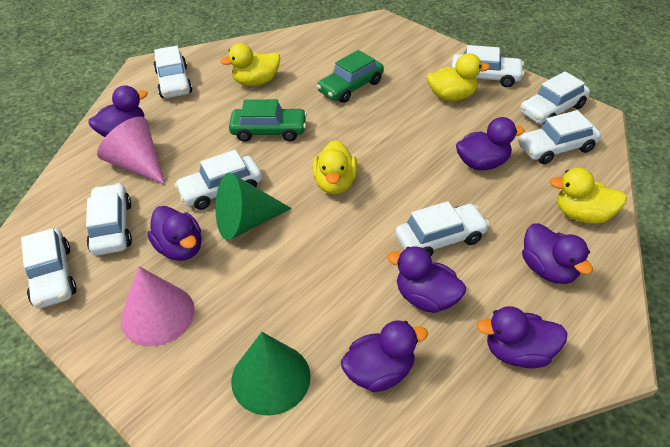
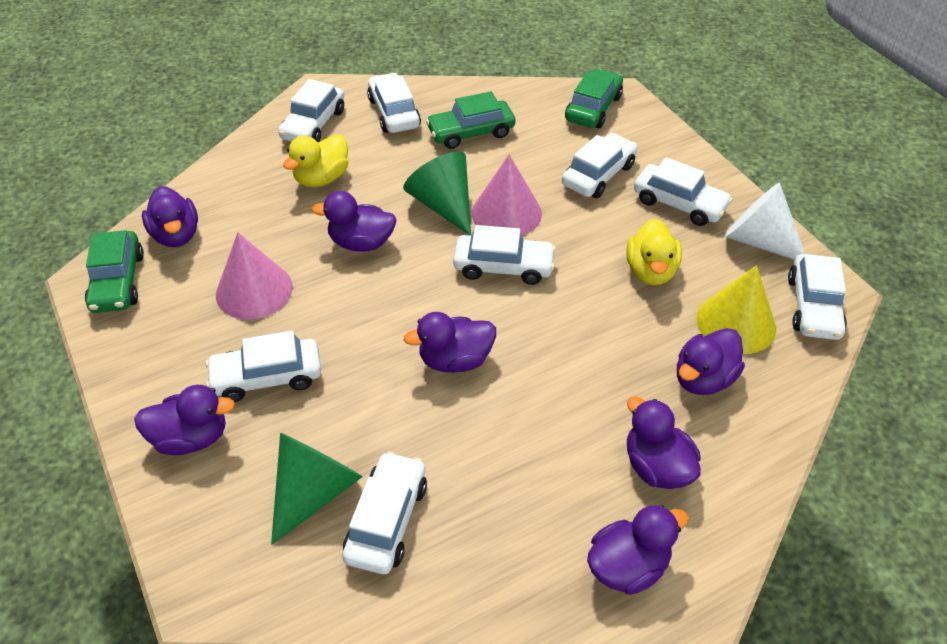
green car: [229,99,307,142] [317,50,384,103] = 2 -> [85,230,144,313] [426,91,515,149] [565,69,623,128] = 3
white cone: none = 0 -> [724,183,805,260] = 1
yellow cone: none = 0 -> [696,265,776,354] = 1
yellow duck: [220,43,280,86] [312,140,358,194] [427,53,490,101] [550,168,627,224] = 4 -> [283,134,348,187] [626,219,682,285] = 2

